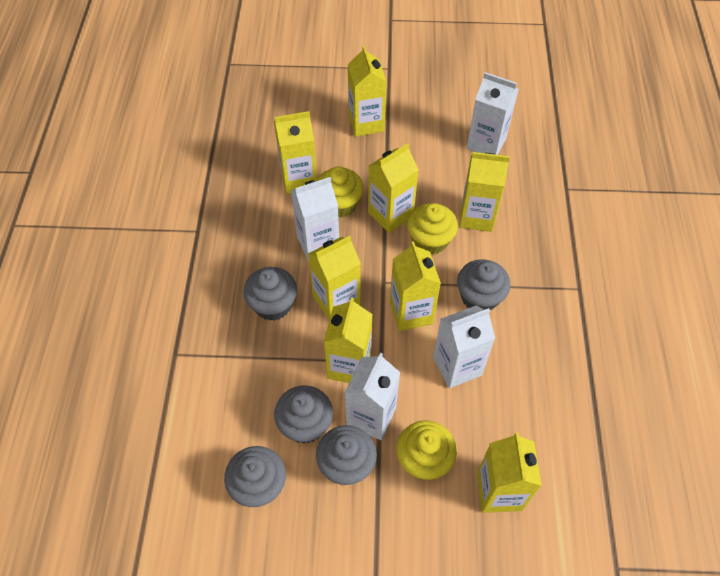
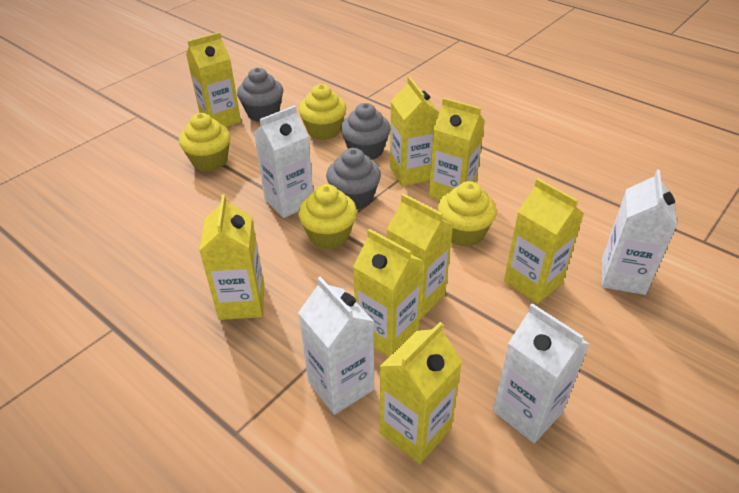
grey cupcake: [224,446,286,507] [243,267,297,321] [274,385,333,444] [316,425,377,485] [457,259,510,310] = 5 -> [237,68,283,122] [326,148,381,210] [341,103,390,160] = 3
yellow cupcake: [317,166,364,218] [396,421,457,480] [407,203,458,255] = 3 -> [179,113,231,171] [298,184,357,249] [299,84,346,140] [438,181,497,247] = 4

